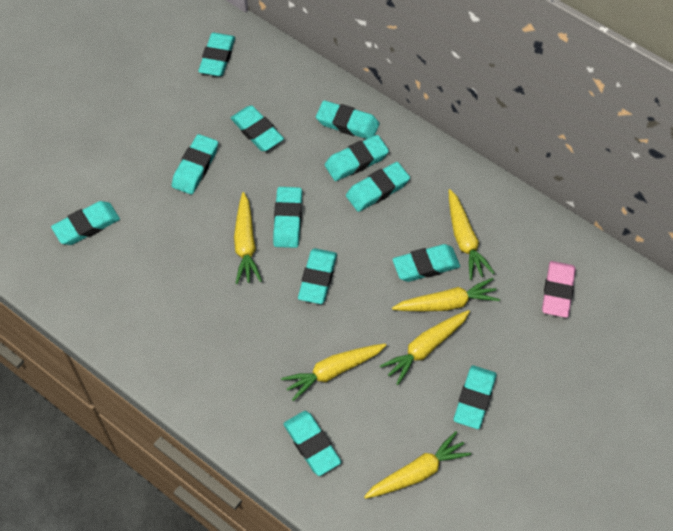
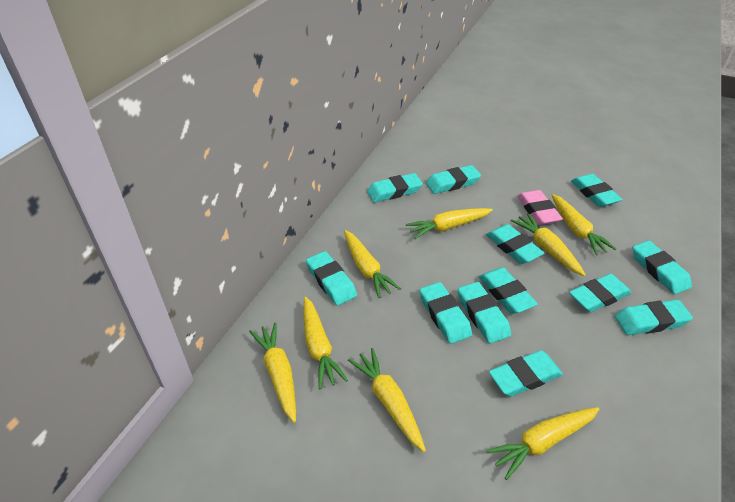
yellow carrot: [234,192,262,284] [281,343,387,401] [364,431,471,499] [380,310,470,385] [392,278,500,312] [449,189,495,280] = 6 -> [249,322,296,423] [303,297,348,389] [344,230,401,298] [348,348,426,452] [406,208,493,239] [486,407,599,480] [511,213,586,276] [552,194,616,255] = 8

